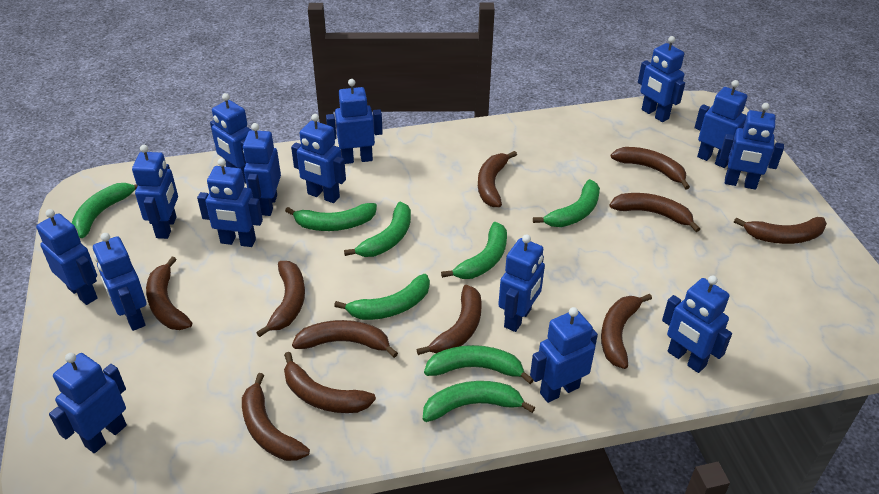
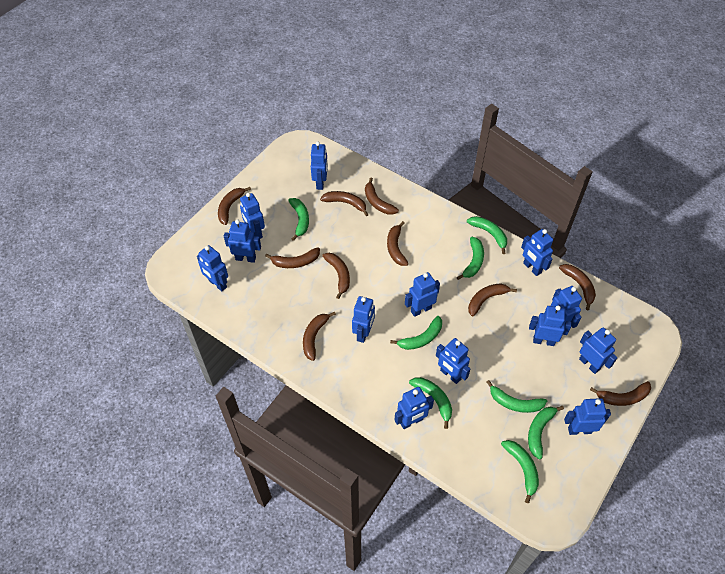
blue robot: [36,209,98,305] [49,353,127,453] [93,233,147,331] [132,145,178,239] [197,158,263,247] [210,93,251,183] [243,123,281,216] [291,114,346,203] [326,79,383,164] [498,234,545,332] [530,307,598,403] [638,36,685,122] [662,276,732,373] [694,80,747,168] [719,103,784,190] = 15 -> [197,245,228,292] [224,219,261,263] [240,193,265,239] [311,142,328,190] [352,296,375,343] [394,387,434,429] [405,272,440,317] [436,338,470,384] [521,229,553,276] [529,305,572,346] [551,286,582,328] [564,398,611,435] [579,327,618,374] = 13
brown banana: [146,256,192,330] [242,373,310,461] [256,261,305,337] [284,352,376,413] [292,320,398,358] [417,285,482,355] [478,151,517,207] [601,294,652,369] [610,193,700,232] [611,147,690,189] [734,217,827,244] = 11 -> [218,187,251,225] [265,248,320,268] [303,312,336,361] [320,191,369,216] [322,253,350,299] [365,177,399,215] [387,221,409,266] [468,283,517,316] [559,264,596,310] [590,381,651,406] = 10

